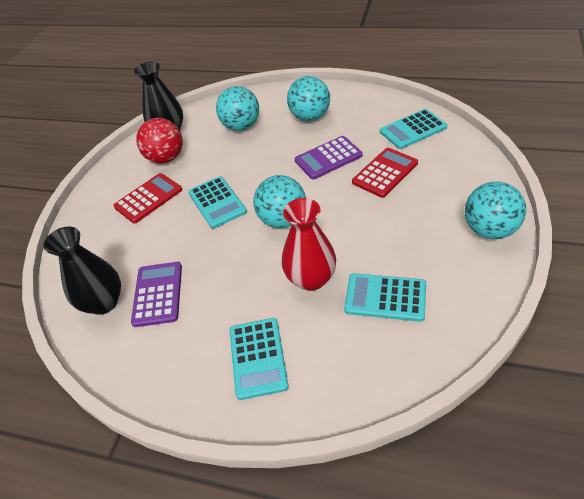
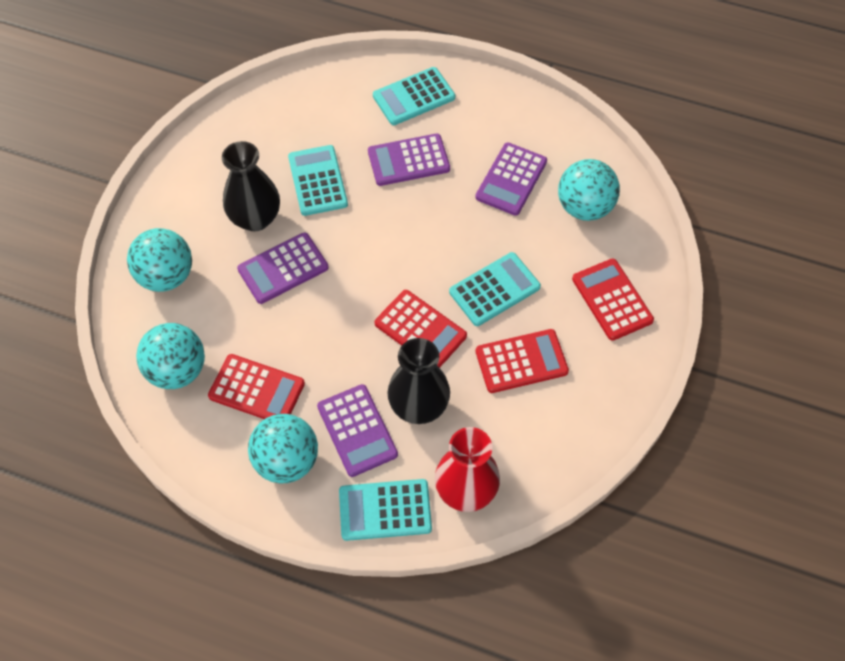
purple calculator: [131,262,182,327] [295,136,363,179] = 2 -> [237,233,329,304] [317,384,398,477] [368,134,450,186] [475,142,547,216] = 4
red ball: [136,118,183,164] = 1 -> none = 0
red calculator: [113,173,182,224] [352,148,418,198] = 2 -> [208,354,305,419] [375,290,467,368] [476,329,569,393] [572,258,654,341] = 4

